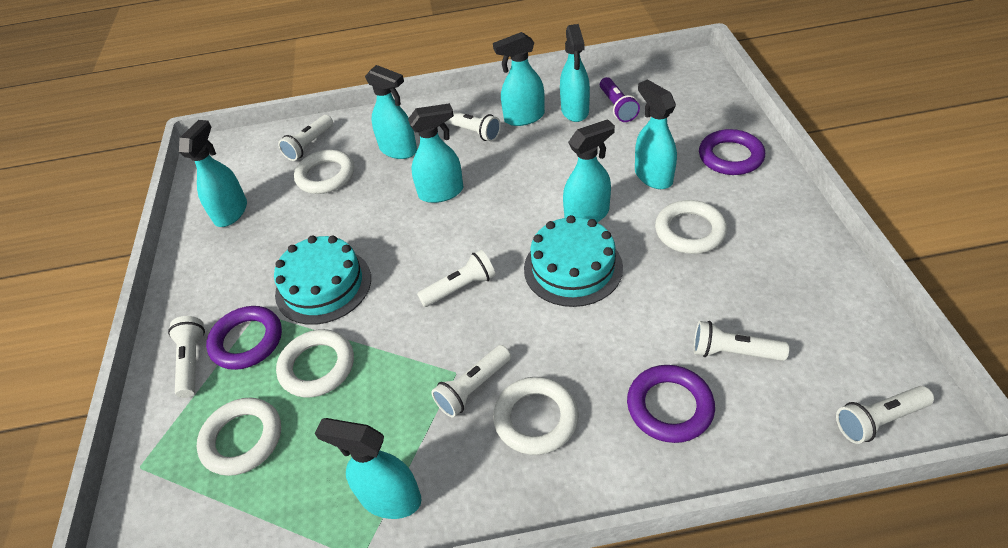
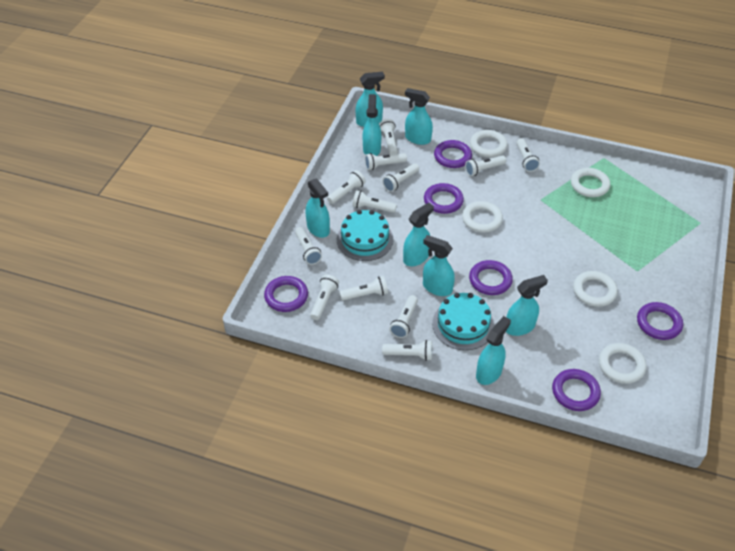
purple flashlight: [600,77,640,122] = 1 -> none = 0
purple ring: [206,306,282,370] [627,365,715,443] [699,129,765,175] = 3 -> [264,276,308,312] [424,183,464,214] [434,140,472,168] [469,260,513,295] [552,369,601,411] [637,302,683,340] = 6
white flashlight: [168,316,205,398] [278,115,333,161] [417,250,496,307] [431,345,511,418] [444,111,501,141] [694,321,789,361] [836,386,934,444] = 7 -> [295,227,322,265] [310,274,339,320] [327,170,366,204] [340,276,388,301] [352,190,397,213] [365,153,407,170] [379,119,398,155] [382,163,419,192] [382,340,432,361] [390,295,418,338] [465,155,506,176] [517,138,540,172] = 12

